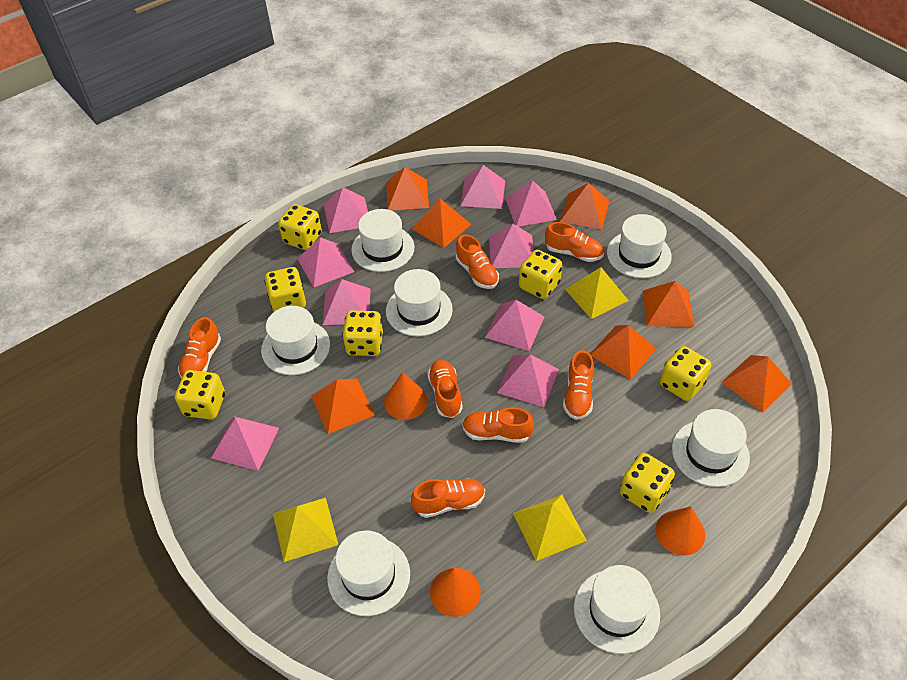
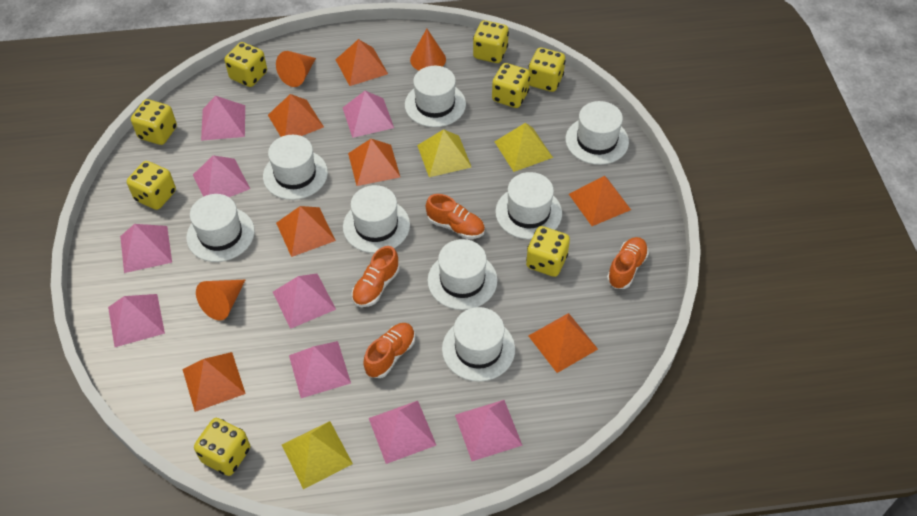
orange shoe: [178,317,221,379] [411,478,485,518] [427,360,462,418] [456,234,499,289] [462,407,534,443] [545,222,604,262] [563,350,594,420] = 7 -> [352,246,400,307] [364,323,415,378] [426,194,485,239] [607,237,649,289] = 4
white hat: [261,306,330,375] [327,530,410,616] [351,209,414,272] [386,269,453,336] [574,565,660,654] [607,214,672,278] [672,409,750,487] = 7 -> [186,194,255,262] [263,135,328,200] [343,185,410,253] [405,66,466,127] [428,239,498,310] [442,307,515,382] [495,172,562,239] [566,101,629,165] = 8
yellow dice: [175,370,225,420] [264,267,306,312] [278,204,322,250] [342,310,383,356] [519,250,562,299] [620,453,675,513] [660,346,712,401] = 7 -> [127,161,176,210] [131,99,177,145] [194,418,250,476] [225,42,267,87] [473,20,509,63] [492,63,530,108] [526,226,570,277] [528,48,565,92] = 8

